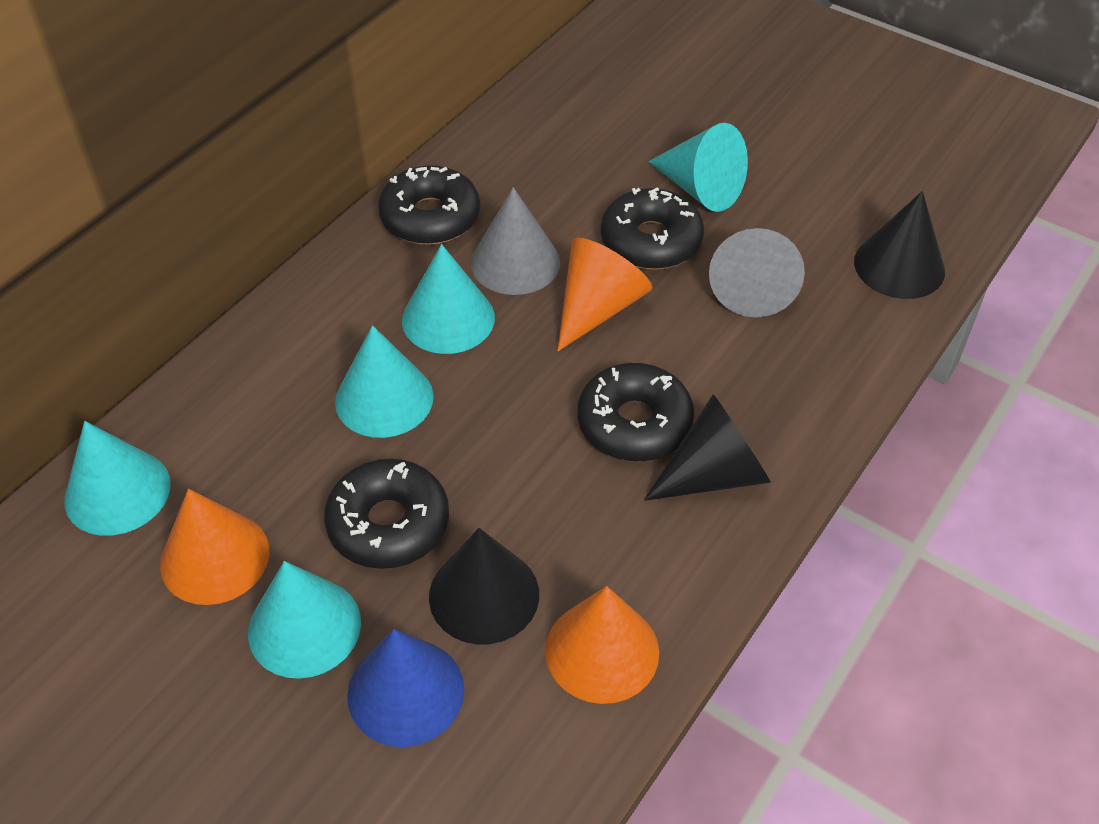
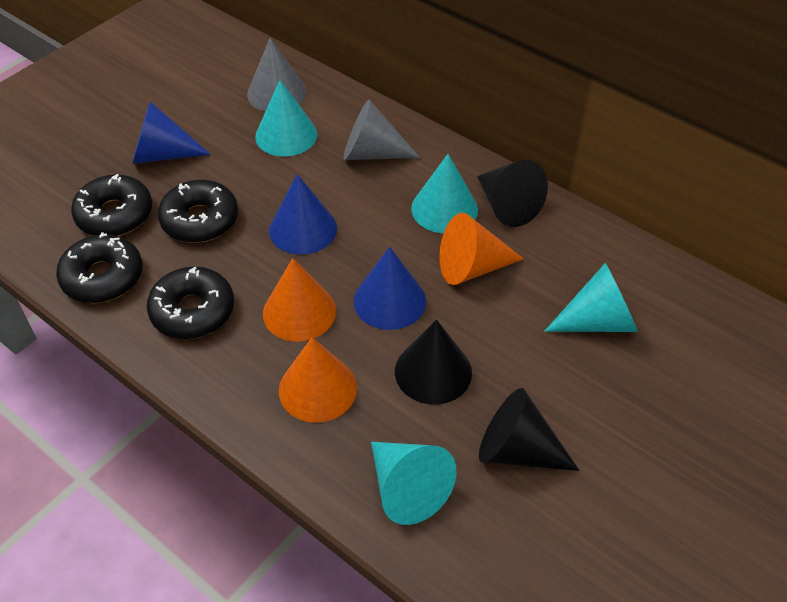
blue cone: [347,629,464,747] = 1 -> [132,101,211,164] [269,174,337,255] [353,247,426,330] = 3
turquoise cone: [64,421,171,536] [248,561,361,679] [335,325,434,438] [402,244,495,354] [648,123,748,212] = 5 -> [255,80,318,157] [371,442,456,525] [411,154,478,233] [545,263,638,332] = 4

